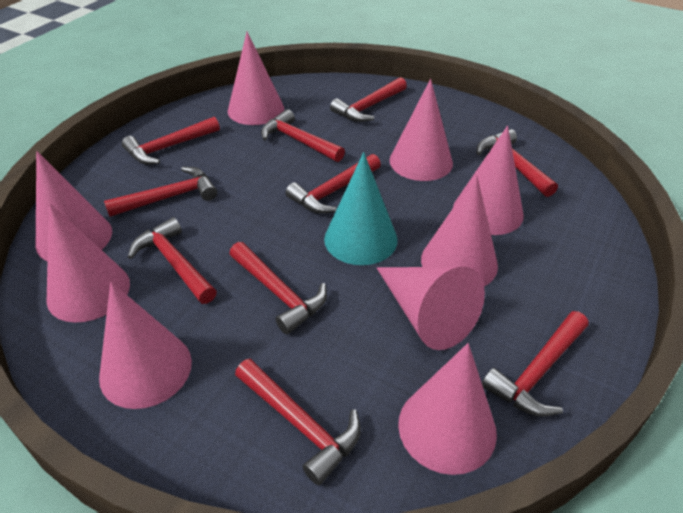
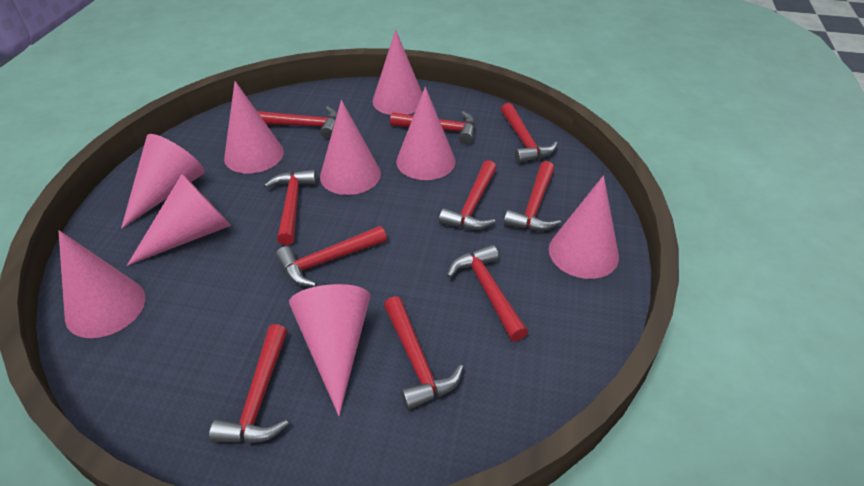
turquoise cone: [324,152,398,265] = 1 -> none = 0

